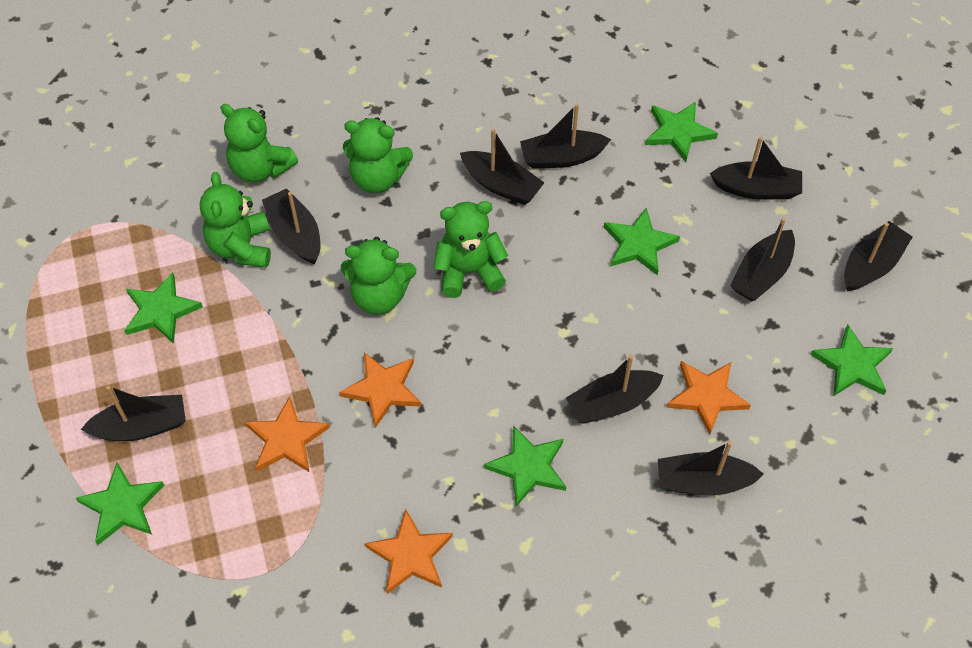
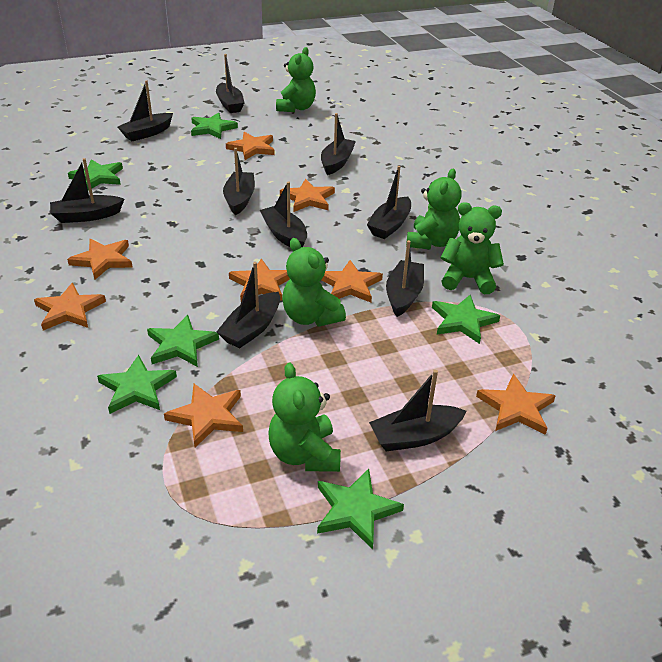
black boat: [81,386,186,441] [262,188,321,264] [460,129,544,205] [520,104,611,169] [566,355,664,424] [658,441,763,496] [710,137,802,199] [730,218,795,301] [844,221,912,291] = 9 -> [50,158,124,223] [118,80,173,141] [216,54,245,113] [216,262,280,348] [223,148,255,215] [260,181,307,247] [321,113,356,175] [367,166,411,239] [369,370,467,451] [386,240,424,317] = 10
orange star: [245,396,330,472] [339,353,421,428] [365,509,453,594] [667,361,751,435] = 4 -> [34,283,106,330] [67,239,133,280] [164,384,243,448] [226,132,275,160] [229,259,290,301] [280,179,335,212] [321,260,383,303] [476,374,556,435] = 8

